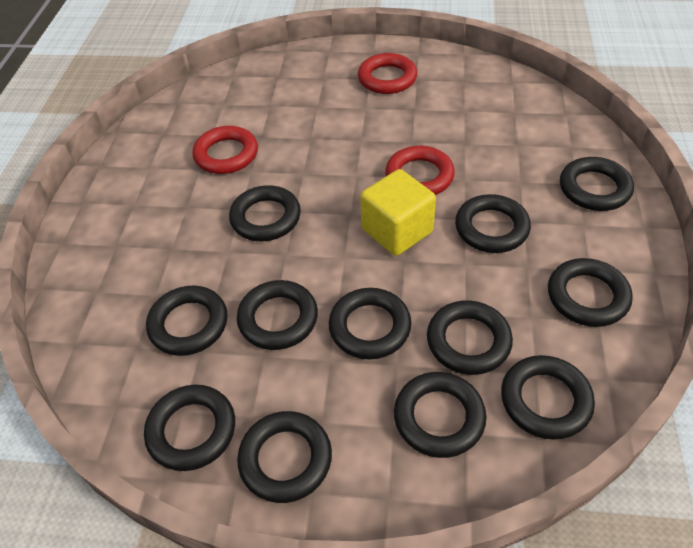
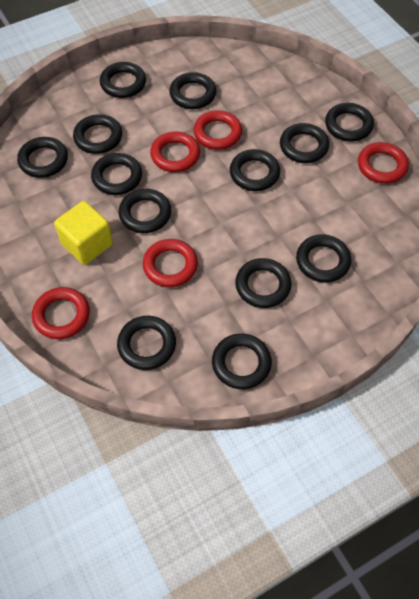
black ring: [144,385,235,471] [146,286,228,356] [229,185,301,241] [237,280,318,350] [237,411,332,503] [329,288,411,359] [394,372,486,458] [427,300,513,375] [455,194,531,253] [501,355,595,440] [548,258,633,327] [560,157,634,211] = 12 -> [17,137,68,178] [73,114,122,154] [91,153,142,195] [100,62,146,98] [117,316,176,370] [119,189,171,233] [169,72,216,109] [212,333,272,389] [230,149,280,191] [235,258,292,308] [280,123,329,163] [296,234,351,283] [325,103,374,142] = 13
red ring: [192,126,258,174] [358,53,417,94] [385,146,455,195] = 3 -> [32,287,90,339] [143,239,198,287] [150,132,200,172] [193,110,242,150] [358,142,409,184] = 5

